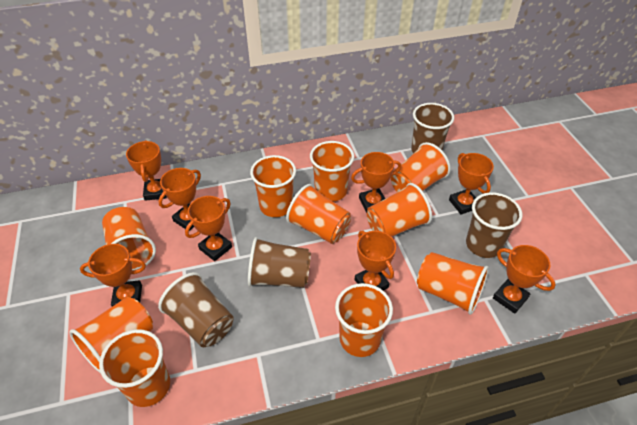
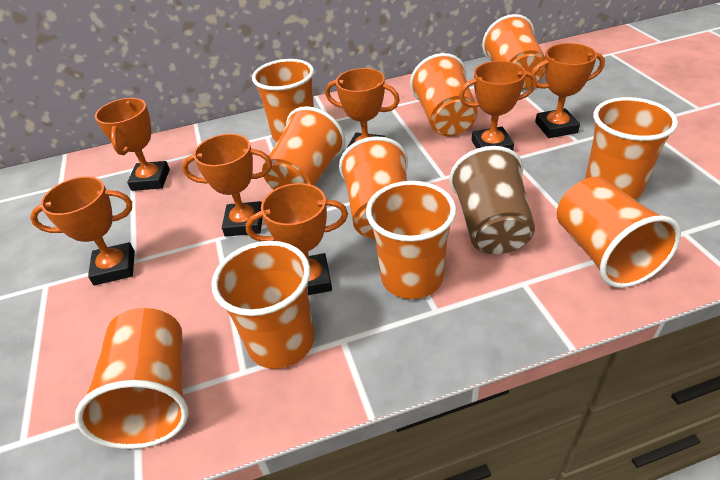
brown cup: [158,272,234,347] [248,237,311,288] [411,103,454,153] [466,192,522,258] = 4 -> [449,146,535,254] = 1
orange trophy: [80,244,146,306] [126,140,167,201] [159,168,201,231] [185,196,232,261] [351,152,401,213] [355,230,396,290] [449,153,494,215] [493,245,556,314] = 8 -> [30,176,135,285] [95,98,170,191] [182,134,272,237] [246,183,348,295] [325,68,400,149] [459,61,537,151] [532,43,605,138] = 7

